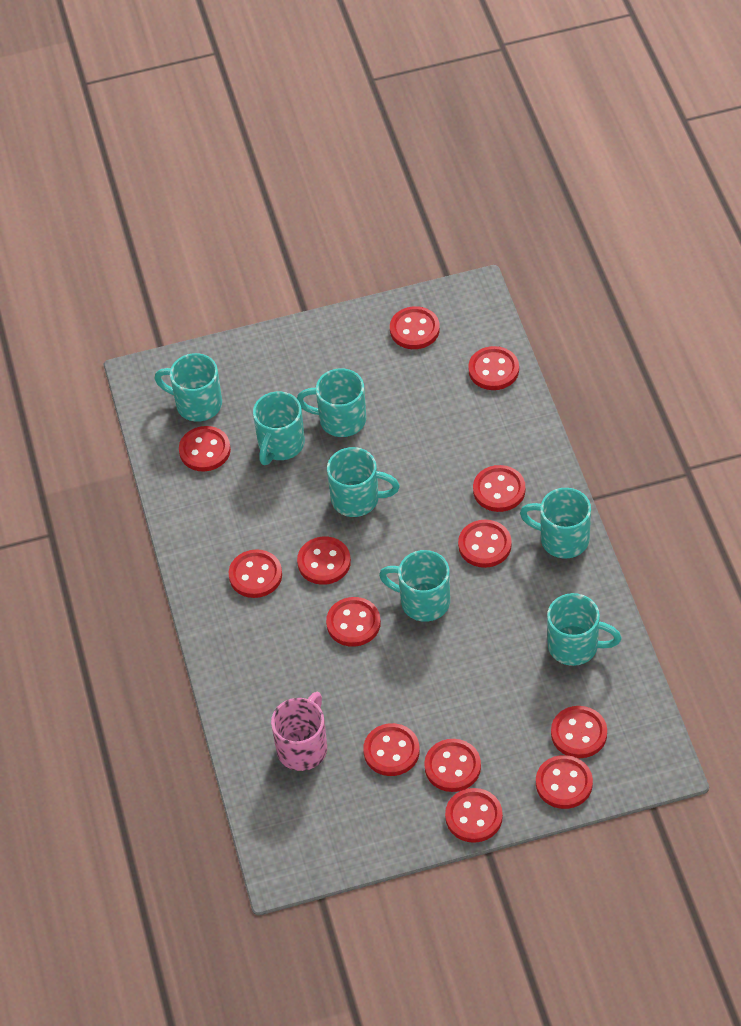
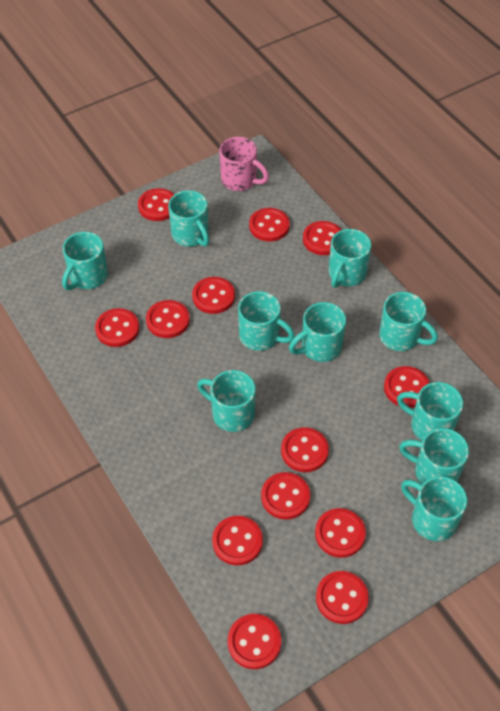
turquoise mug: [154,353,222,422] [253,391,305,465] [297,368,366,437] [327,447,400,517] [379,550,450,622] [520,488,591,558] [547,593,622,666] = 7 -> [62,232,108,290] [168,190,209,247] [197,370,256,432] [238,291,295,351] [289,302,346,362] [328,229,371,288] [379,292,438,351] [397,382,463,441] [399,428,469,484] [401,476,467,541] = 10

